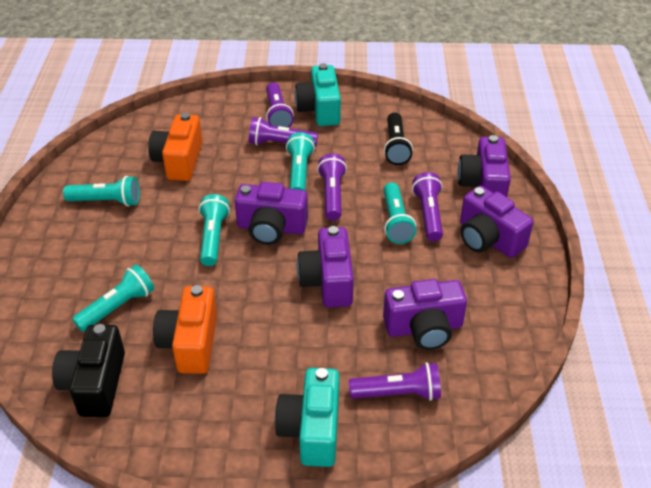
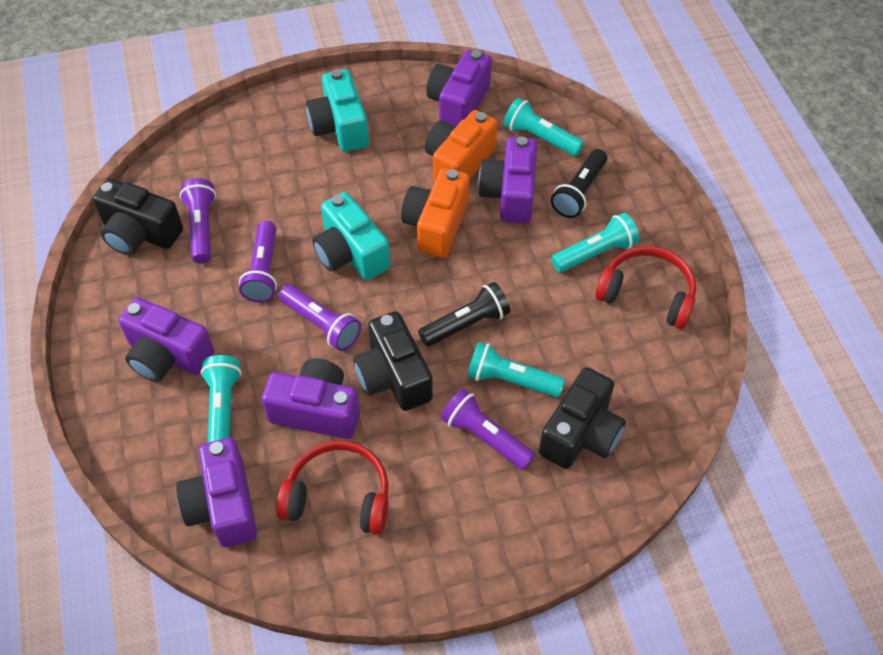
black camera: [52,324,125,417] = 1 -> [93,179,183,255] [353,311,433,411] [539,367,626,469] = 3
black flashlight: [384,112,413,165] = 1 -> [418,282,510,347] [551,149,607,218] = 2
purple flashlight: [249,117,318,147] [266,82,294,128] [317,154,347,221] [349,362,441,401] [412,172,443,241] = 5 -> [179,178,216,263] [239,221,277,302] [278,284,361,351] [441,389,535,470] = 4
red headphones: none = 0 -> [276,441,388,535] [595,246,696,329] = 2
turquoise flashlight: [63,176,140,207] [72,264,154,332] [199,194,230,266] [286,132,315,191] [383,182,416,244] = 5 -> [201,355,242,443] [467,342,565,397] [503,98,584,156] [551,213,639,272] = 4

